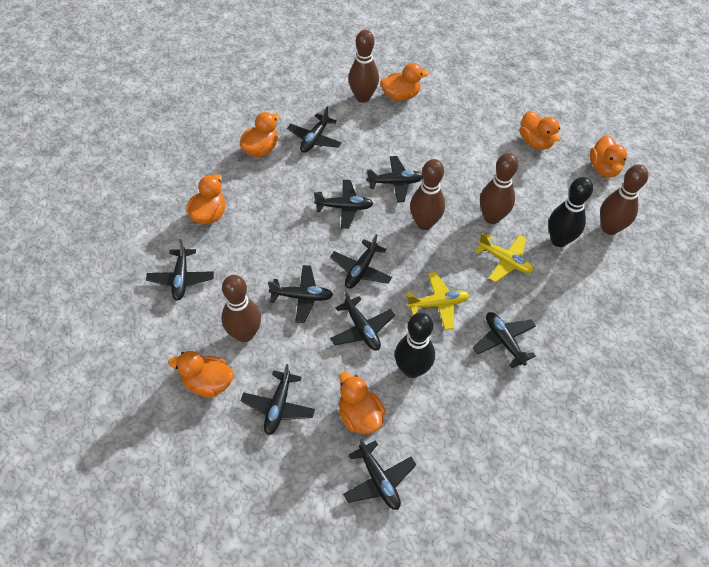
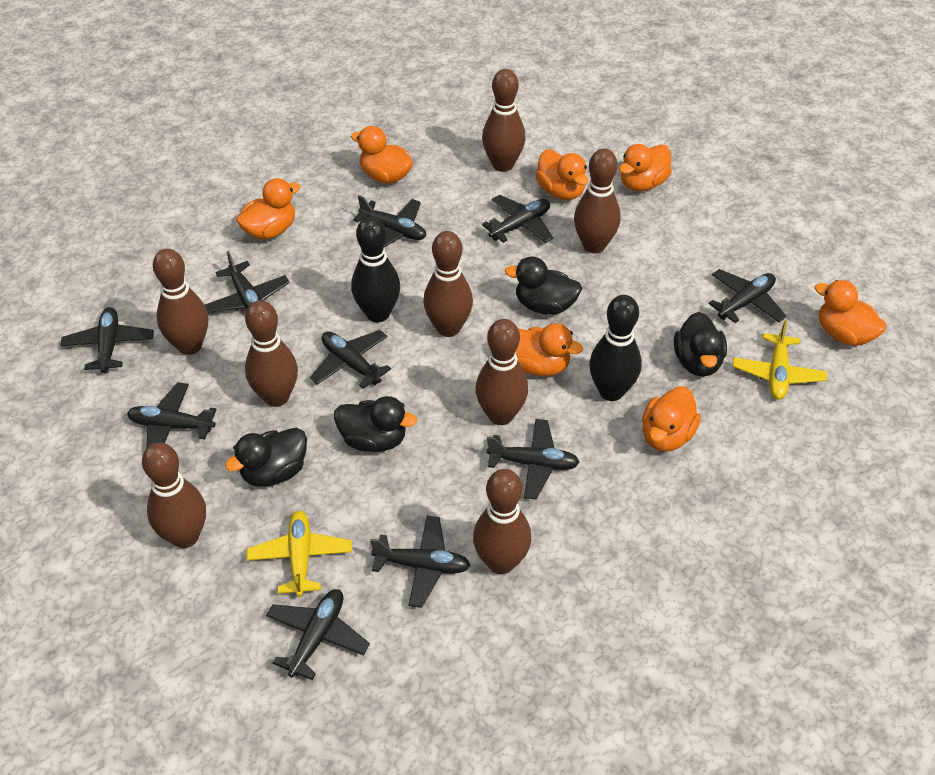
black duck: none = 0 -> [225,428,307,487] [334,396,417,452] [505,257,582,315] [674,312,727,377] = 4
brown bowling pin: [221,275,261,342] [348,30,379,103] [410,159,445,230] [480,153,518,224] [600,164,648,235] = 5 -> [142,442,206,548] [153,249,208,355] [245,300,298,407] [423,231,473,337] [473,469,531,574] [475,319,528,425] [482,69,525,172] [574,149,621,253] = 8

